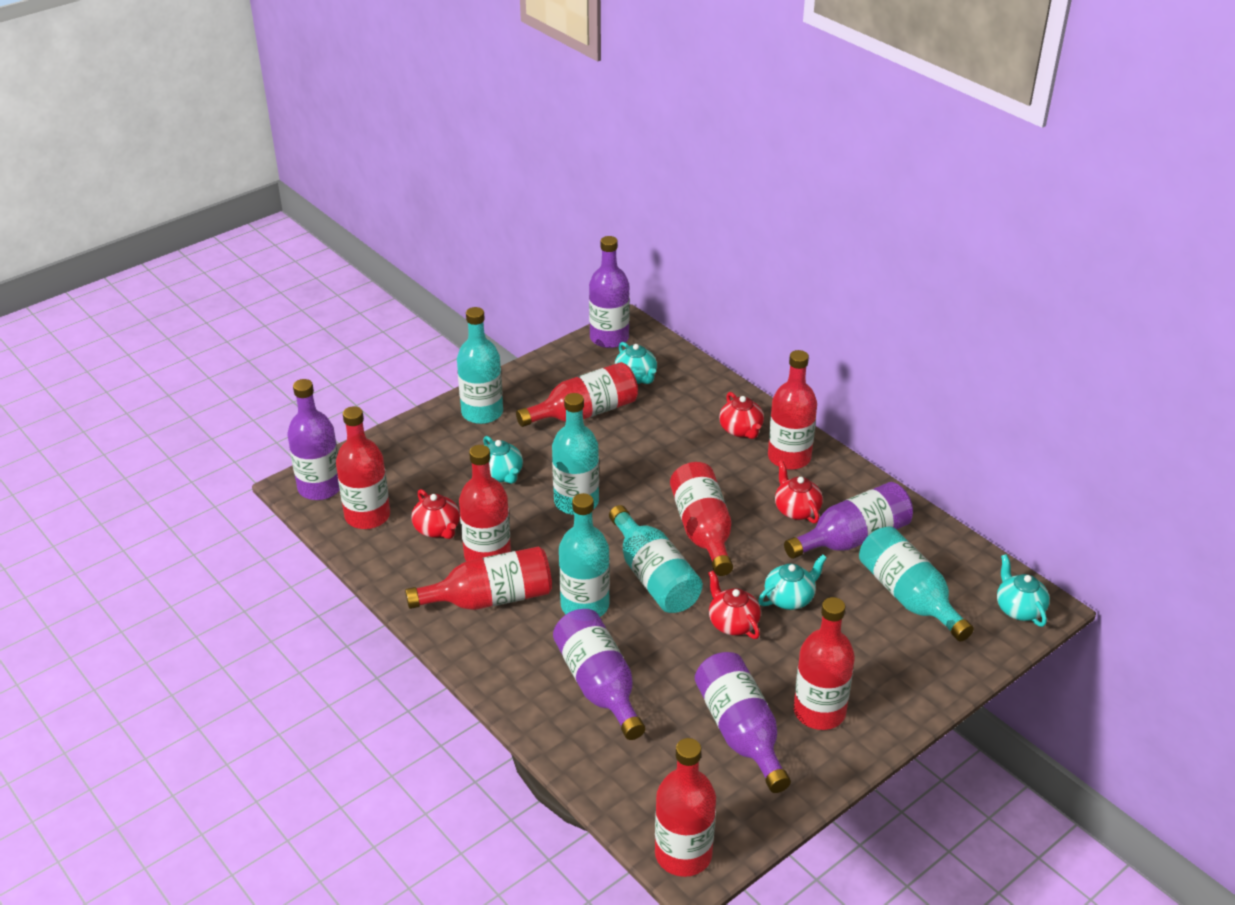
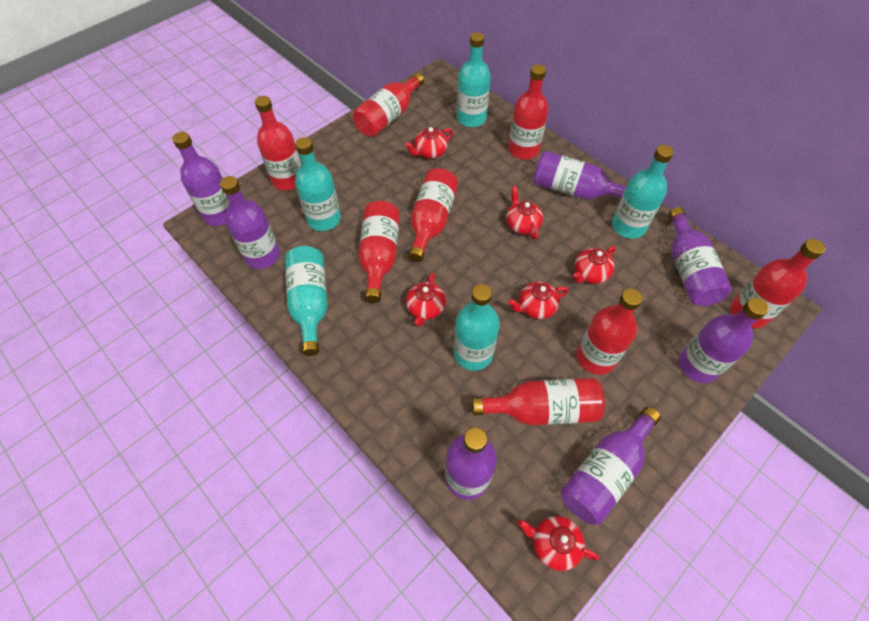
purple bottle: [288,379,340,500] [553,609,645,740] [589,236,630,348] [695,652,791,793] [784,482,913,559] = 5 -> [172,132,230,226] [220,176,280,269] [445,427,497,500] [533,151,626,199] [561,407,661,525] [668,207,732,306] [679,298,768,383] = 7
red teapot: [411,489,460,539] [708,571,761,639] [719,392,764,439] [775,460,823,523] = 4 -> [405,127,453,159] [406,273,446,327] [506,185,543,240] [508,282,569,319] [518,516,599,571] [573,246,616,284] = 6
turquoise teapot: [483,436,523,484] [615,342,657,384] [758,554,827,610] [997,554,1050,627] = 4 -> none = 0

